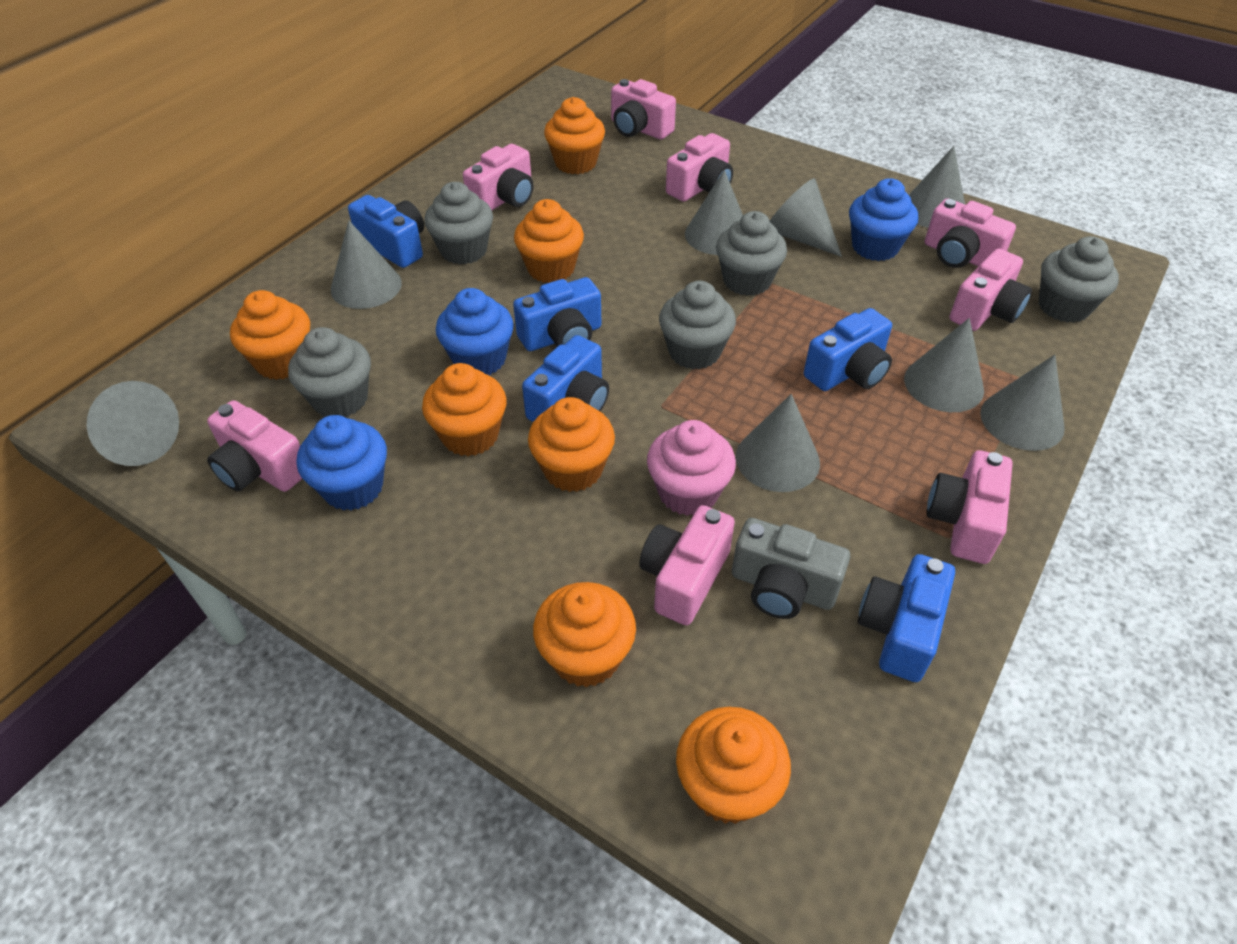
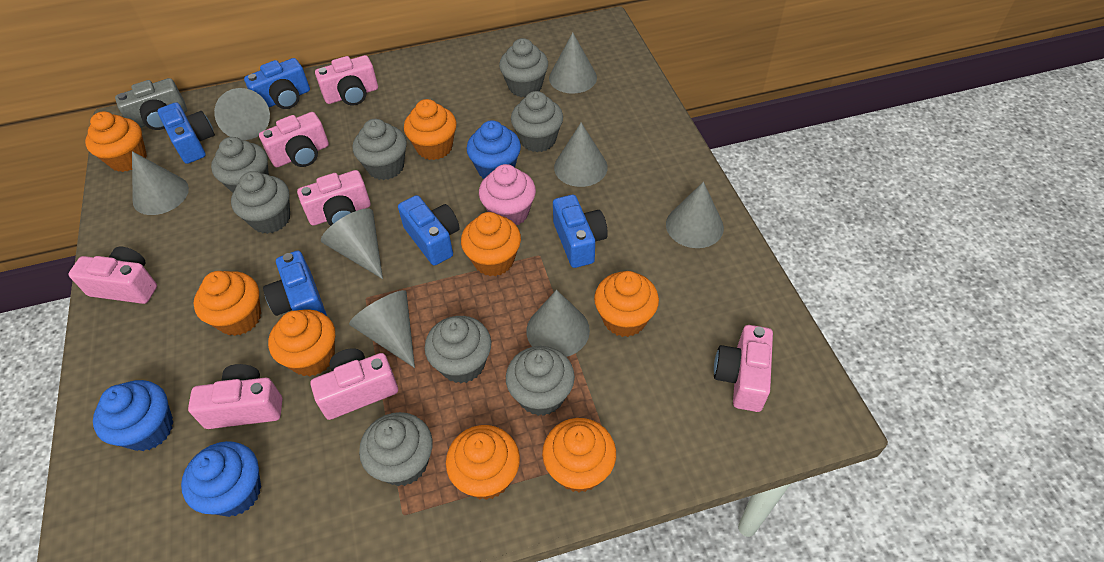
grey cupcake: [288,327,371,416] [424,182,493,265] [659,281,736,370] [716,211,787,296] [1039,236,1119,323] = 5 -> [211,137,269,193] [231,171,290,234] [353,119,407,180] [359,412,433,486] [425,316,491,383] [499,38,548,97] [506,346,575,416] [511,91,563,152] = 8
orange cupcake: [230,290,310,380] [422,363,507,456] [514,199,584,283] [528,397,615,492] [533,582,636,687] [544,97,605,174] [676,707,791,824] = 7 -> [85,112,147,172] [193,271,261,336] [268,310,335,377] [404,99,457,160] [446,425,520,500] [461,212,521,276] [542,418,616,492] [594,271,659,337] = 8
pink camera: [207,400,302,492] [463,144,533,210] [611,79,676,139] [639,505,735,625] [666,133,733,202] [925,198,1016,268] [926,450,1013,564] [950,249,1032,331] = 8 -> [68,247,157,304] [188,364,282,429] [259,112,329,167] [297,170,371,226] [311,348,398,420] [315,55,378,106] [714,325,773,412] = 7

